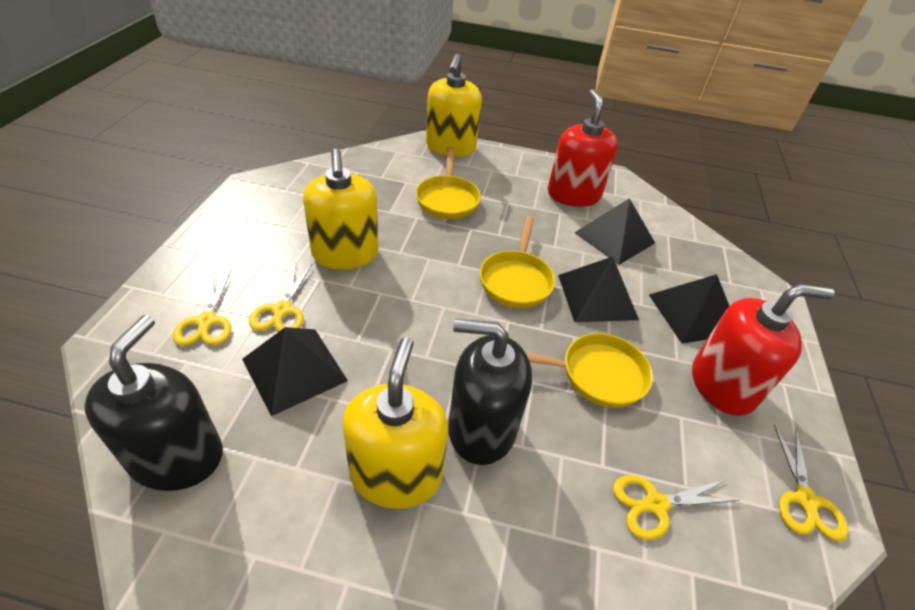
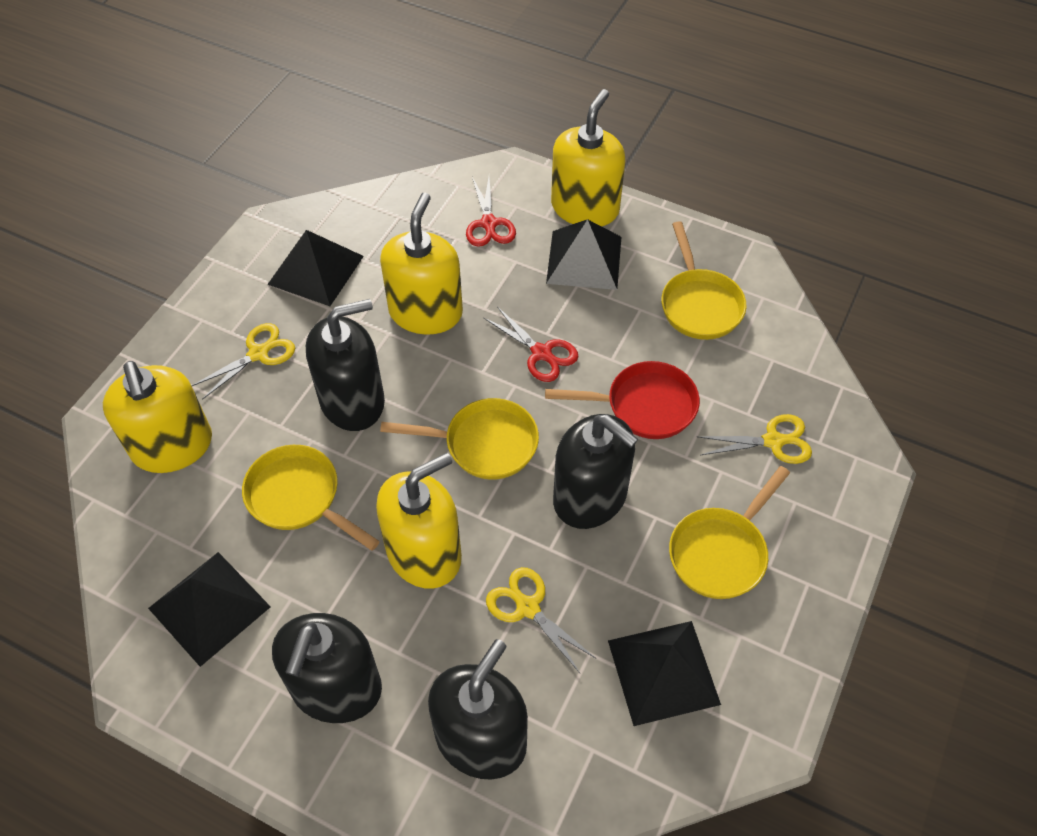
black soap dispenser: [84,315,223,491] [448,319,532,465] = 2 -> [272,613,382,723] [306,299,385,431] [428,639,528,779] [553,414,638,529] = 4
red pan: none = 0 -> [545,361,700,439] = 1
red scissors: none = 0 -> [466,177,516,247] [484,307,578,382] = 2
red soap dispenser: [548,89,618,207] [692,284,835,416] = 2 -> none = 0
yellow pan: [416,147,481,219] [480,216,555,308] [526,333,653,408] = 3 -> [242,445,380,551] [380,398,539,480] [661,221,747,340] [669,466,790,599] = 4
yellow scissors: [173,271,231,346] [249,263,312,332] [613,475,740,540] [774,424,848,541] = 4 -> [191,323,295,400] [486,567,595,673] [697,414,812,464] = 3
yellow soap dispenser: [303,149,378,269] [342,337,448,509] [426,54,482,157] = 3 -> [103,361,212,473] [376,453,462,589] [380,192,463,335] [551,89,625,226] = 4

